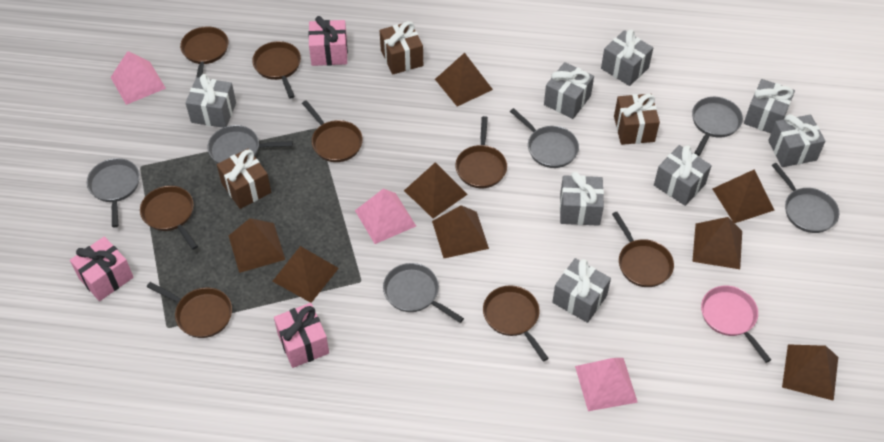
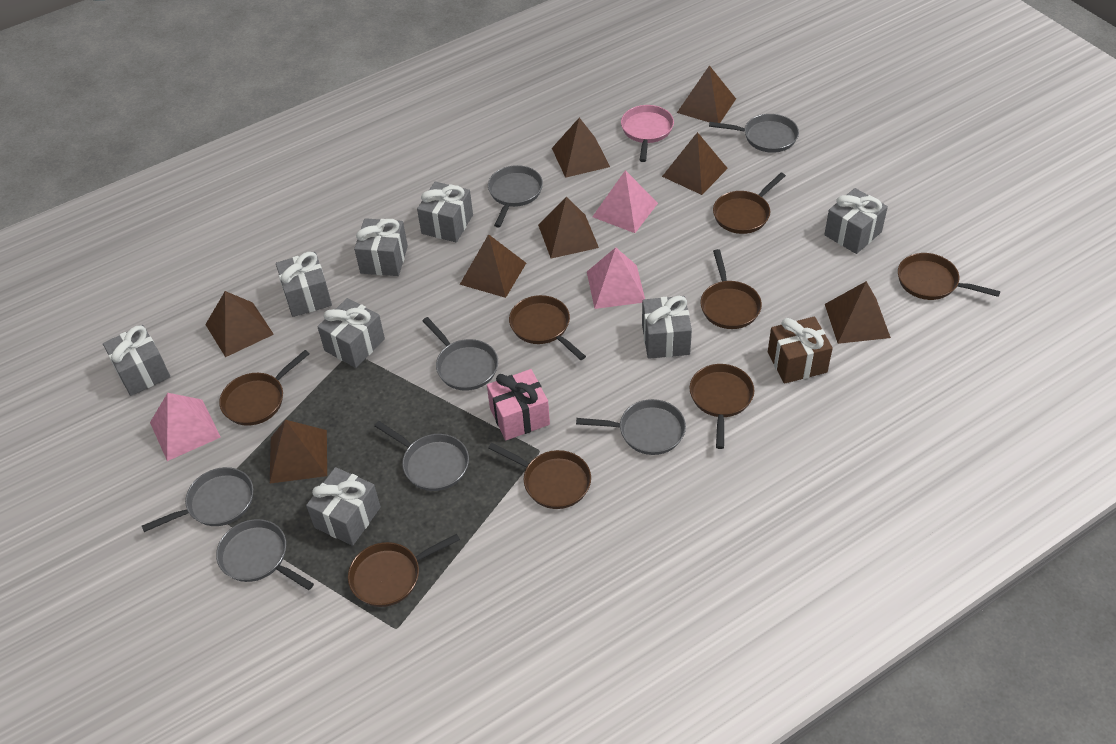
brown gift: [217,148,271,209] [380,21,423,74] [614,94,660,145] = 3 -> [768,316,833,384] = 1
grey pan: [87,158,140,227] [208,125,293,163] [383,263,464,323] [510,108,579,168] [692,97,743,156] [772,163,839,233] = 6 -> [142,467,253,532] [216,519,314,590] [374,421,469,491] [422,317,498,391] [488,165,543,228] [576,399,686,455] [709,114,799,153] = 7
pink gift: [70,236,134,301] [274,303,329,368] [308,16,348,66] = 3 -> [487,369,550,440] = 1

